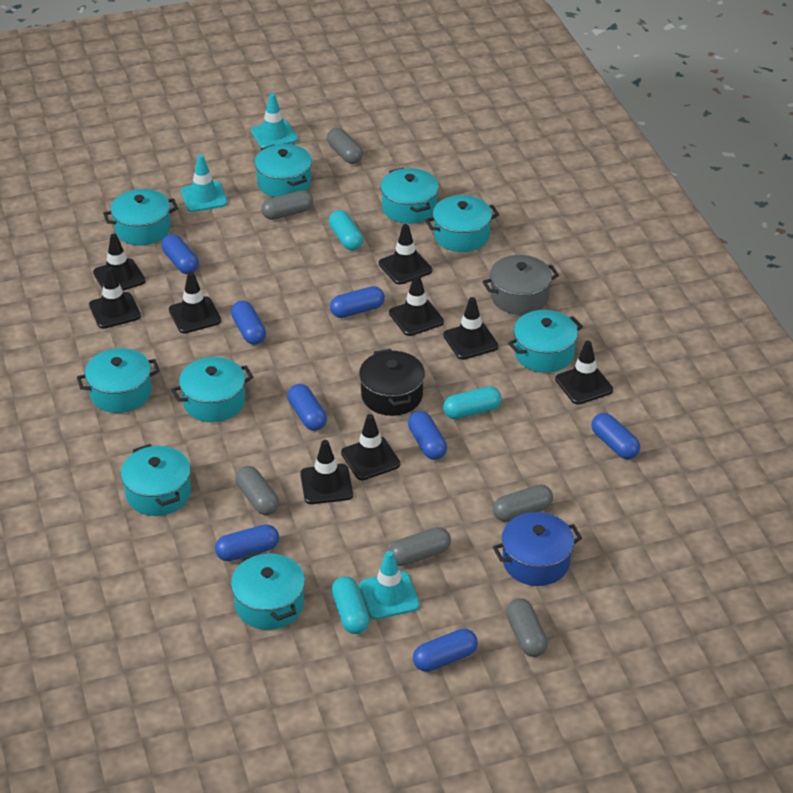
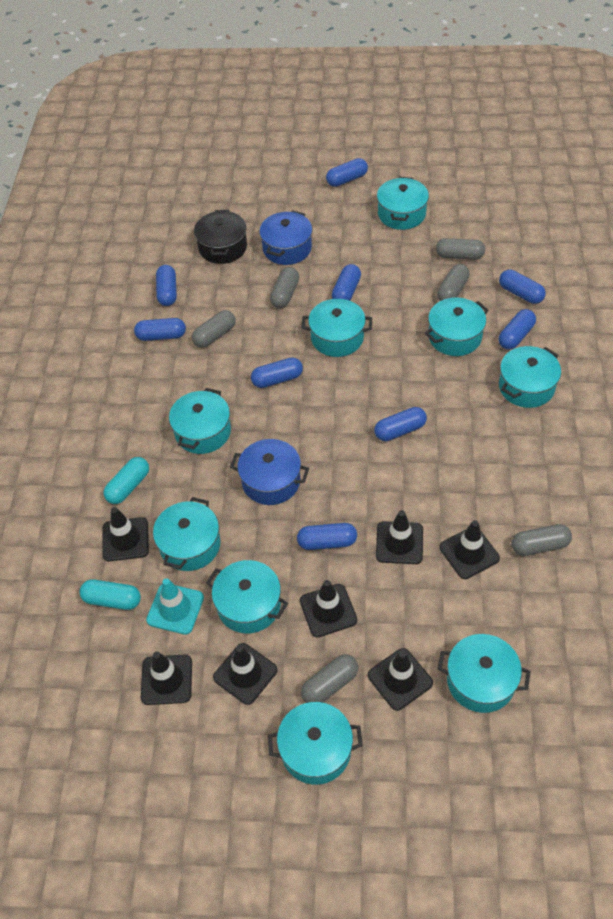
black traffic cone: [89,267,141,329] [93,234,145,291] [169,272,221,334] [300,440,353,504] [341,414,400,480] [379,224,432,285] [389,274,444,336] [443,297,499,360] [555,341,613,405] = 9 -> [102,507,149,561] [141,652,192,705] [213,643,278,705] [300,580,357,638] [368,648,433,711] [376,510,423,564] [440,520,500,579] = 7
blue capsule: [161,234,199,274] [215,524,279,561] [231,301,266,345] [288,384,327,431] [330,286,385,318] [408,411,447,460] [413,629,478,672] [591,413,640,459] = 8 -> [134,318,186,341] [156,265,177,306] [251,358,303,388] [297,523,357,550] [326,158,368,187] [332,264,361,301] [374,407,427,441] [499,270,546,304] [499,309,536,350] = 9
blue pot: [493,512,582,586] = 1 -> [230,439,309,505] [259,210,312,265] = 2
grey pot: [482,255,559,315] = 1 -> none = 0
turquoise capsule: [329,210,363,251] [332,576,370,634] [443,386,502,419] = 3 -> [80,580,141,610] [103,457,149,504] = 2
turquoise traffic cone: [181,155,228,212] [251,93,298,148] [359,551,420,619] = 3 -> [146,578,204,635] = 1

